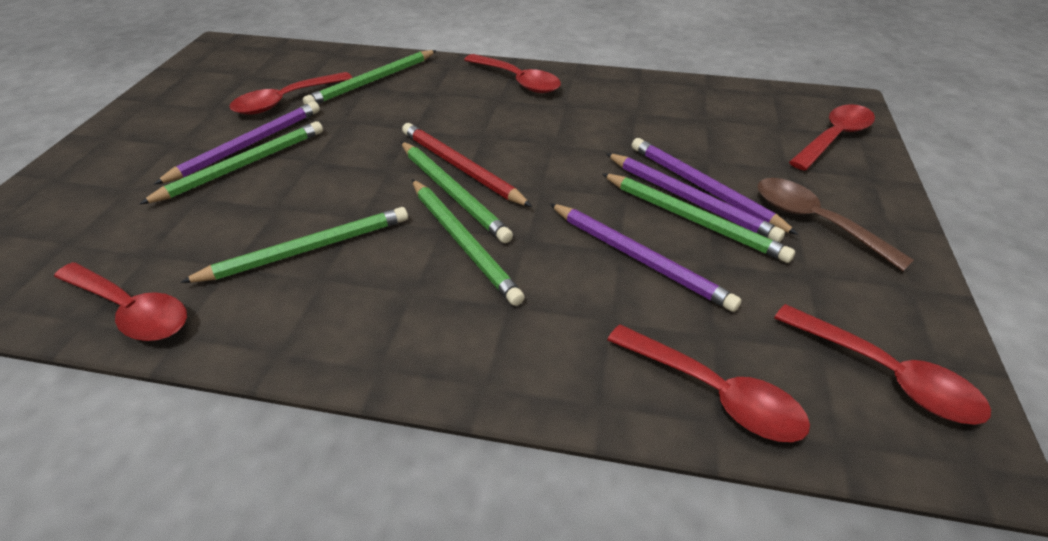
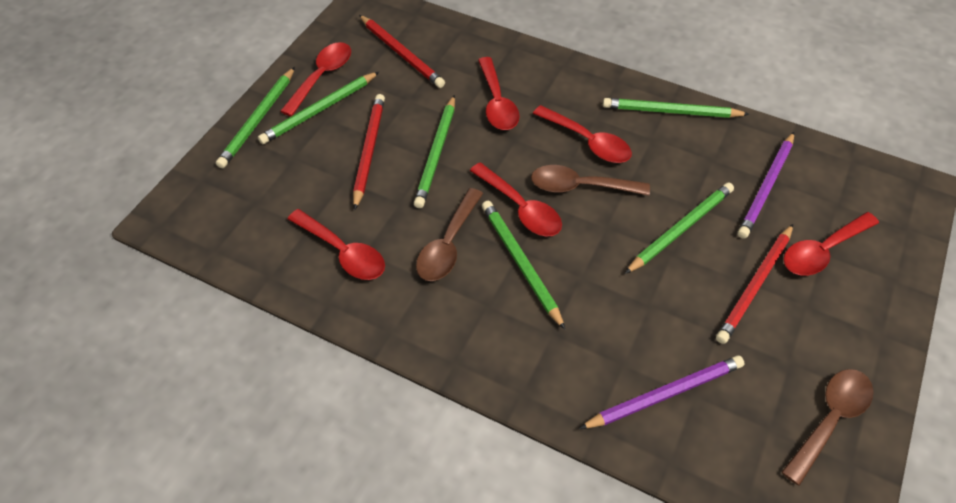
brown spoon: [758,178,914,271] = 1 -> [416,188,483,281] [531,165,650,196] [781,369,873,486] = 3
purple pencil: [154,101,320,185] [550,203,741,312] [606,153,785,242] [632,138,798,235] = 4 -> [579,355,745,429] [738,132,794,239] = 2
red pencil: [402,123,532,207] = 1 -> [353,94,385,210] [359,15,445,88] [716,224,793,344] = 3

